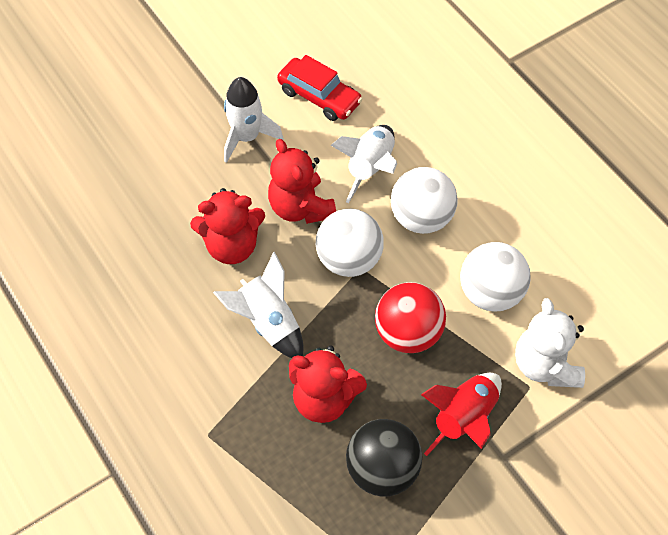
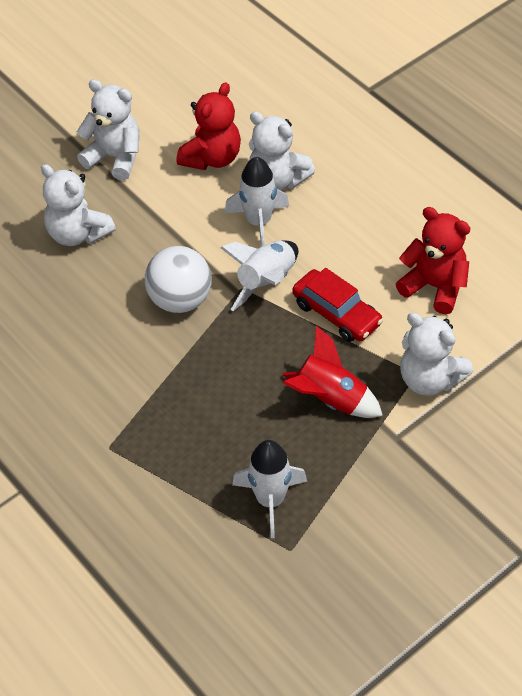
black ball: [346,419,422,497] = 1 -> none = 0
red ball: [375,282,446,353] = 1 -> none = 0
red teddy bear: [190,188,265,264] [268,139,336,224] [289,345,367,423] = 3 -> [177,82,241,170] [396,207,470,314] = 2
white ball: [316,209,384,277] [391,167,458,234] [460,242,531,311] = 3 -> [145,246,211,313] = 1
white teddy bear: [515,298,585,388] = 1 -> [41,164,116,246] [77,79,140,180] [249,111,315,190] [400,313,473,396] = 4

